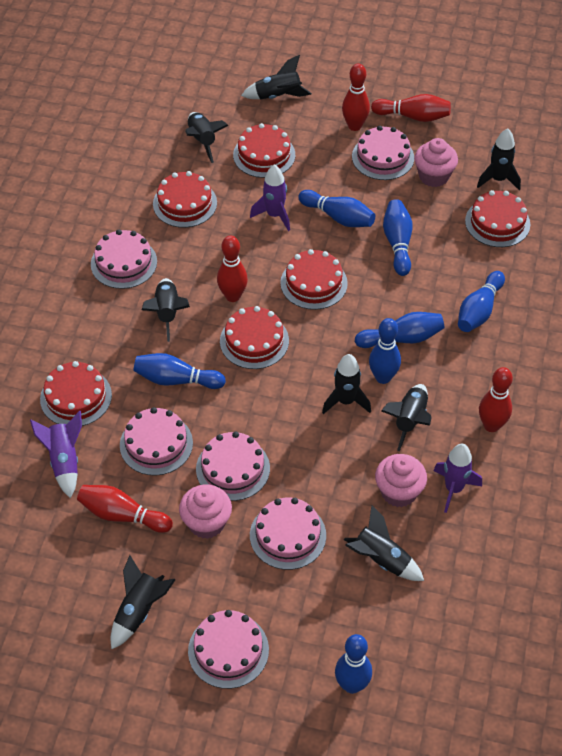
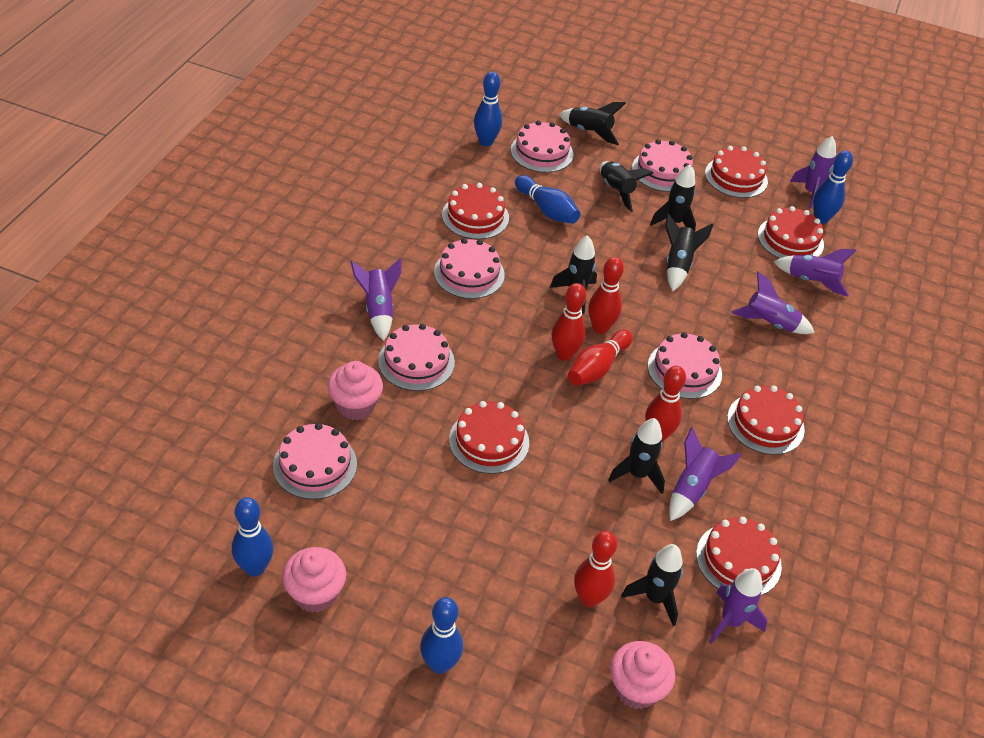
black rocket: [111,555,176,649] [142,278,190,342] [185,112,229,163] [241,55,312,99] [322,354,371,414] [344,506,424,581] [381,384,432,451] [477,129,521,190] = 8 -> [550,235,597,314] [559,102,626,145] [600,161,653,212] [608,418,665,494] [621,544,683,626] [650,164,696,231] [665,213,713,291] = 7
blue bowling pin: [133,353,226,389] [298,190,375,227] [335,634,372,694] [355,312,444,348] [369,318,401,384] [383,199,413,276] [458,271,505,332] = 7 -> [232,497,273,577] [420,597,463,674] [474,72,502,146] [515,175,580,224] [813,150,853,224] = 5
purple rocket: [30,411,82,499] [250,164,290,231] [433,444,482,513] = 3 -> [351,258,401,341] [669,427,742,521] [709,568,767,644] [731,271,815,334] [774,249,856,296] [790,136,836,209] = 6

